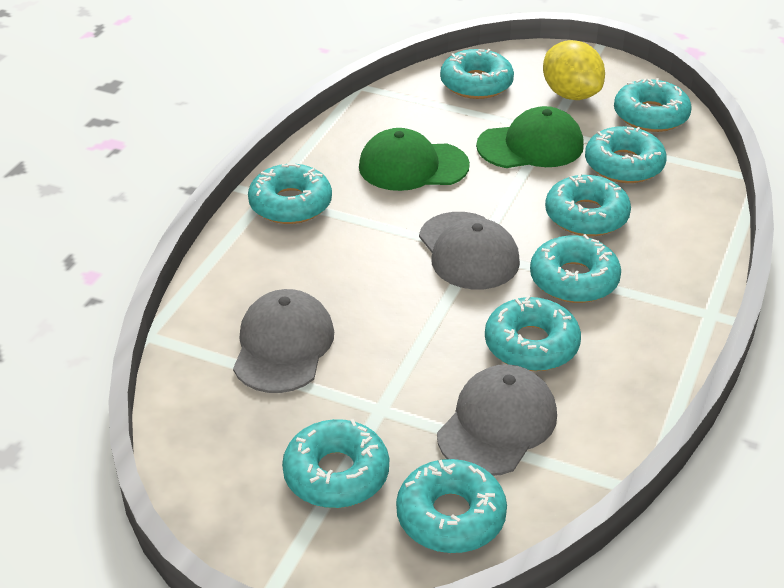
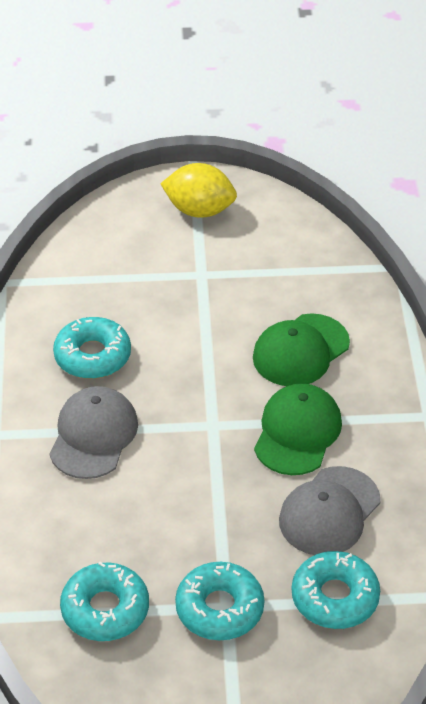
grey cap: [233,289,334,393] [419,212,520,289] [437,364,557,476] = 3 -> [49,386,138,479] [279,466,380,555] = 2
turquoise donut: [248,163,332,224] [282,419,389,508] [396,459,507,553] [440,49,514,99] [485,295,581,371] [530,234,621,303] [545,173,631,236] [585,126,667,183] [614,78,692,132] = 9 -> [53,317,131,379] [60,562,149,641] [175,562,264,640] [292,551,380,629] = 4

